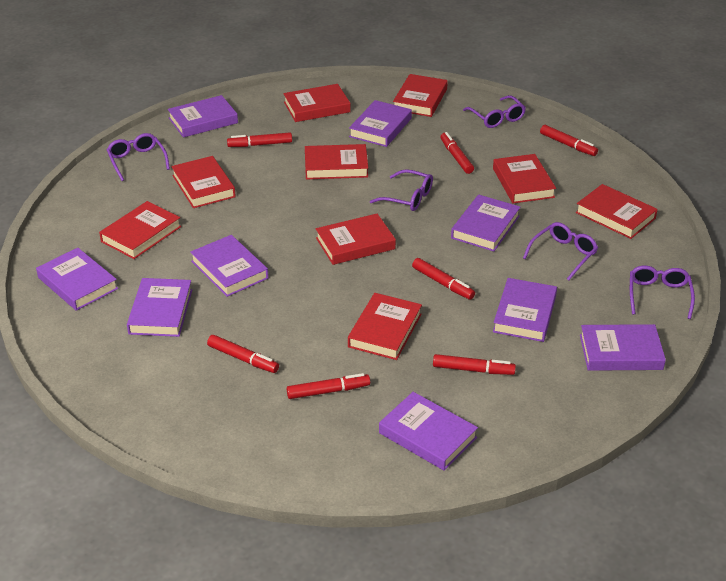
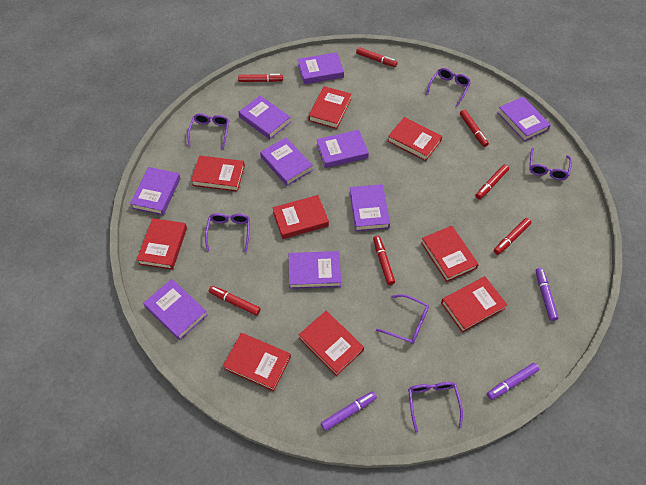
purple glasses: [107,133,170,181] [370,169,433,211] [463,95,526,128] [523,222,598,280] [630,266,695,319] = 5 -> [187,113,229,149] [205,213,250,252] [376,294,429,344] [408,382,463,433] [426,68,471,107] [529,148,572,180] = 6
purple marker: none = 0 -> [321,391,377,431] [487,363,539,400] [536,268,559,321] = 3

